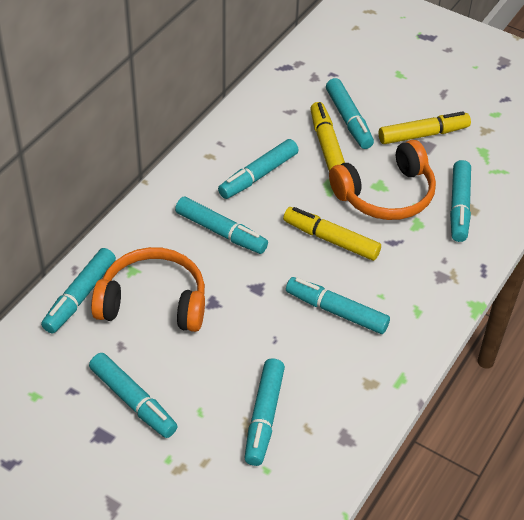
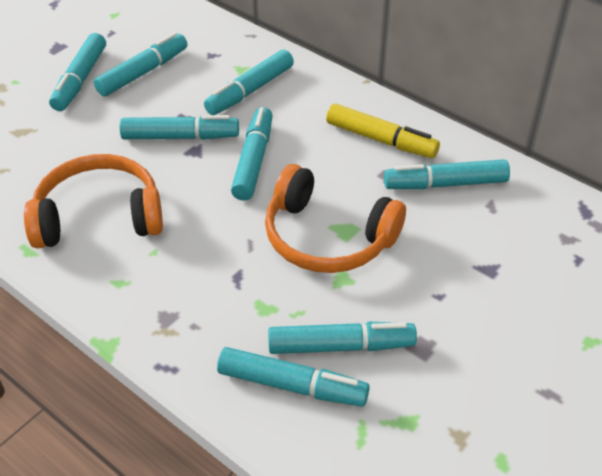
yellow marker: [283,207,381,261] [310,102,345,171] [379,111,471,144] = 3 -> [326,104,440,158] = 1

